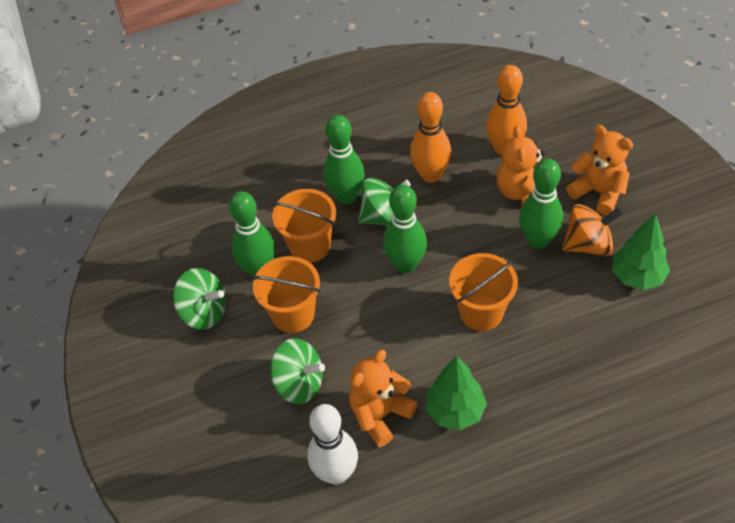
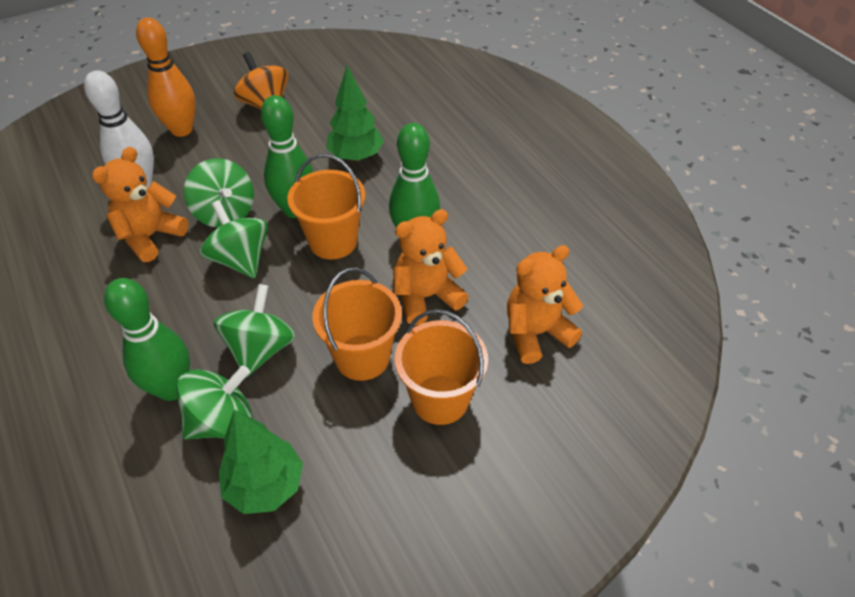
green bowling pin: [229,191,276,276] [323,115,365,204] [383,184,427,273] [519,158,563,249] = 4 -> [104,278,190,401] [261,95,313,218] [389,123,440,227] = 3
green spinning top: [173,268,226,330] [270,338,325,404] [358,178,411,226] = 3 -> [176,365,253,439] [184,158,254,228] [200,200,268,278] [214,284,295,377] = 4
orange bowling pin: [410,92,451,183] [486,65,527,156] = 2 -> [136,18,196,137] = 1

